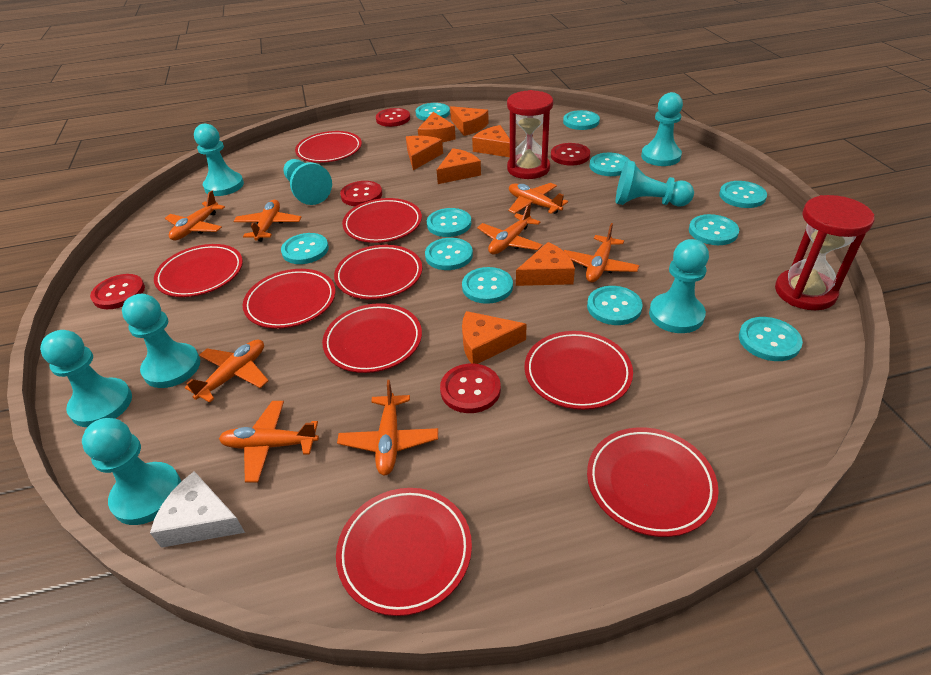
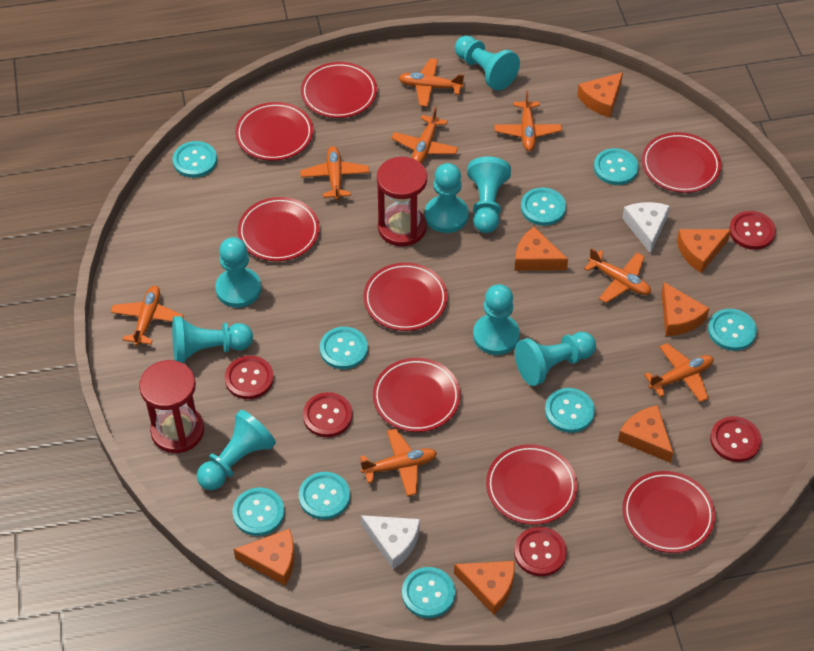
red plate: [154,244,243,297] [243,269,335,329] [295,131,362,163] [322,303,422,373] [334,245,422,300] [336,488,472,616] [342,198,422,243] [524,331,633,410] [587,427,719,537] = 9 -> [235,102,313,161] [238,197,319,261] [301,62,377,118] [363,262,448,331] [373,358,461,432] [486,444,577,525] [622,471,715,553] [642,132,721,193] = 8
turquoise button: [281,233,329,264] [416,103,450,121] [425,238,473,270] [427,208,471,237] [462,267,513,304] [563,110,600,130] [587,286,643,325] [589,153,630,176] [689,214,739,245] [719,181,767,208] [739,317,803,361] = 11 -> [173,141,217,178] [233,488,284,536] [299,472,350,520] [320,327,368,369] [402,567,455,618] [521,188,566,226] [545,388,595,433] [594,148,639,185] [708,309,757,351] = 9
white cheese: [150,471,245,548] = 1 -> [361,515,420,569] [622,202,670,254] = 2

